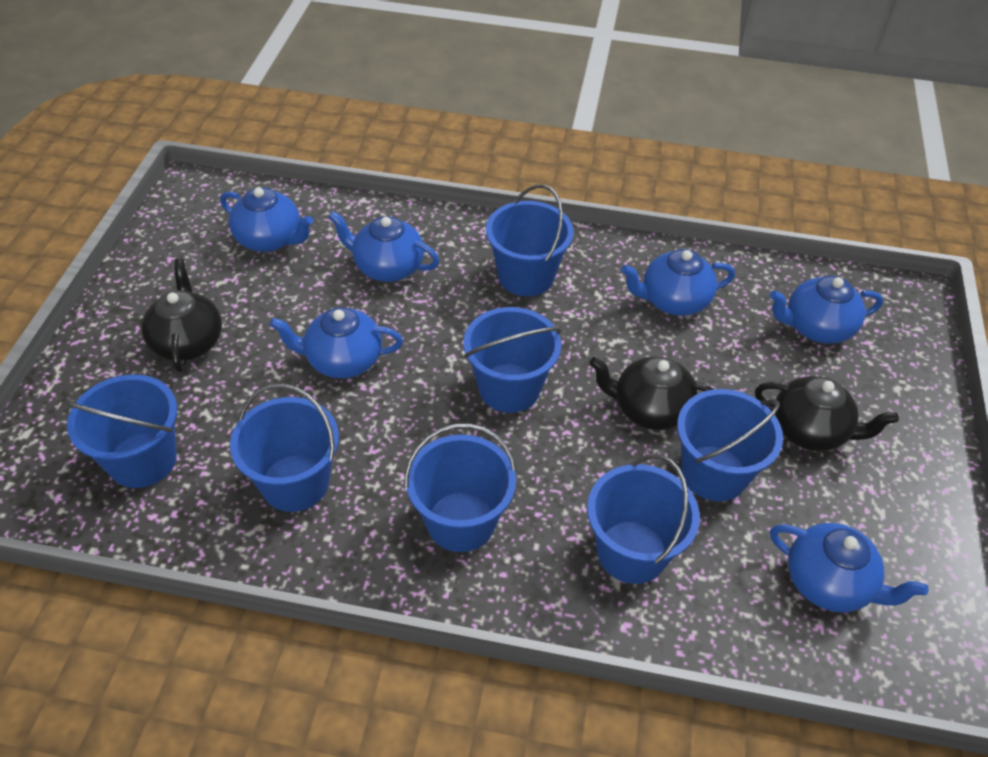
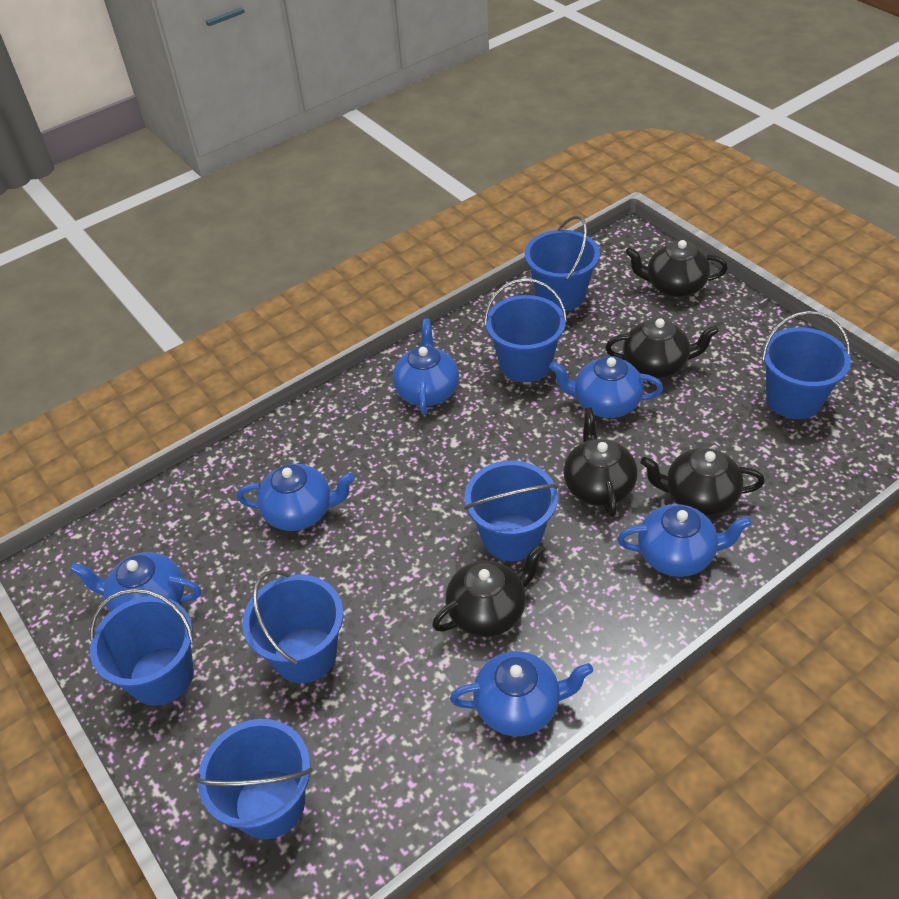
black teapot: [141,259,222,372] [589,356,714,430] [755,376,899,451] = 3 -> [432,545,544,637] [563,407,638,517] [605,318,719,378] [626,240,728,298] [641,448,765,516] = 5

